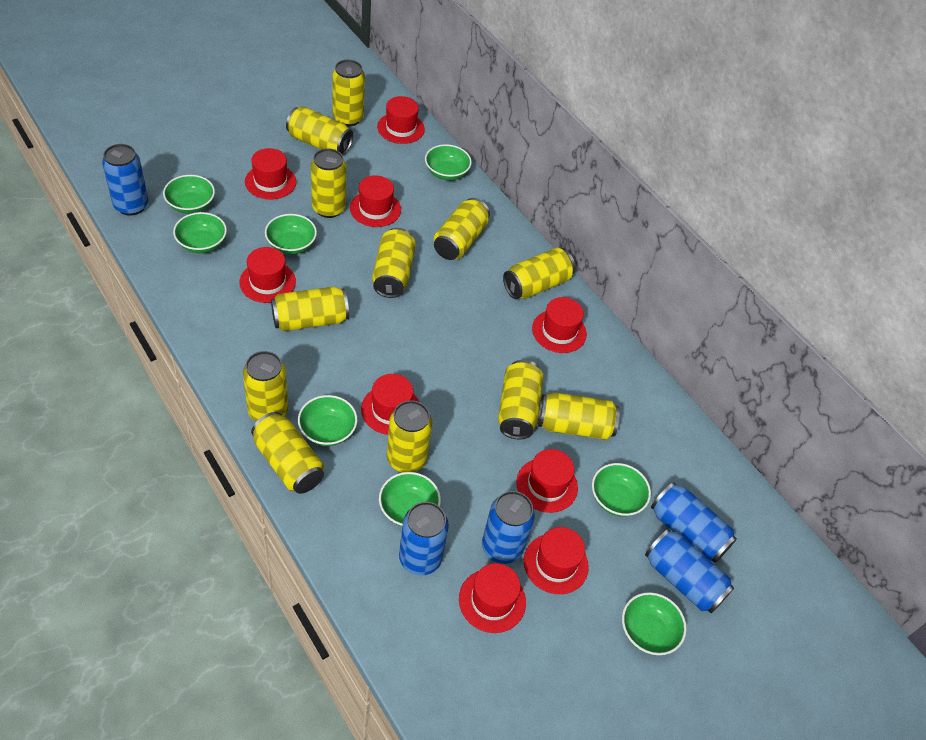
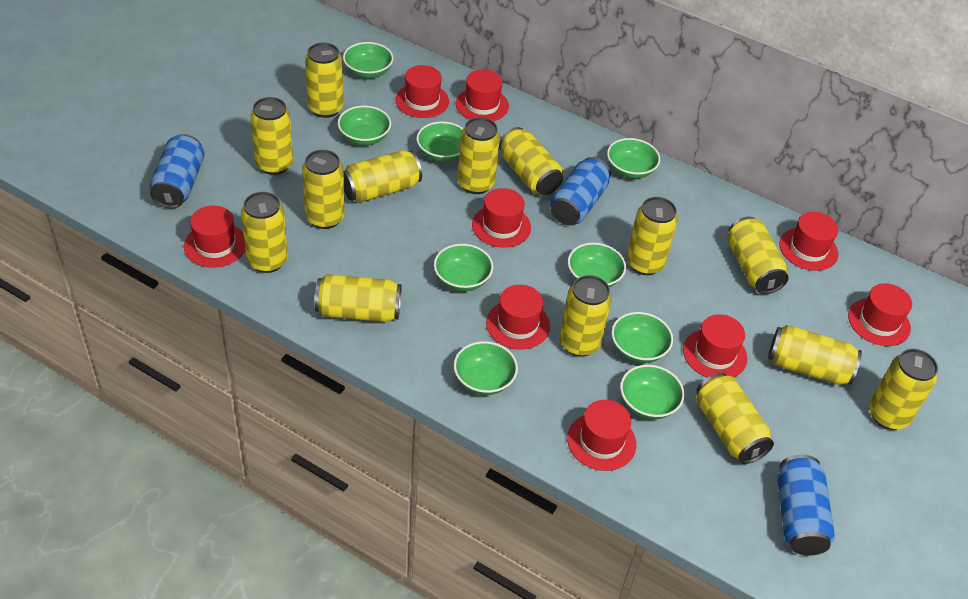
blue can: [102,144,148,216] [399,502,449,576] [482,491,535,564] [645,529,734,614] [651,482,737,563] = 5 -> [150,134,205,209] [550,157,611,225] [777,455,835,556] = 3
green bowl: [163,175,215,214] [173,212,227,253] [265,214,317,254] [298,395,357,446] [379,472,441,526] [425,144,472,180] [592,463,651,517] [622,592,686,655] = 8 -> [338,106,391,145] [343,42,393,78] [417,121,464,162] [434,244,493,291] [454,341,518,395] [568,243,626,287] [607,138,660,179] [612,312,673,363] [620,365,685,419] = 9
yellow can: [243,351,288,422] [251,412,324,494] [271,287,349,331] [286,106,353,155] [311,148,346,218] [332,60,365,126] [372,228,416,298] [387,400,432,472] [434,198,490,260] [498,360,543,440] [503,248,575,299] [538,392,620,440] = 12 -> [241,192,288,273] [250,97,293,175] [302,150,345,229] [305,43,344,118] [315,274,402,322] [343,150,422,203] [458,117,500,194] [499,127,563,195] [560,275,612,357] [627,197,678,275] [696,373,774,464] [727,217,789,294] [768,325,862,385] [869,349,938,430] = 14

